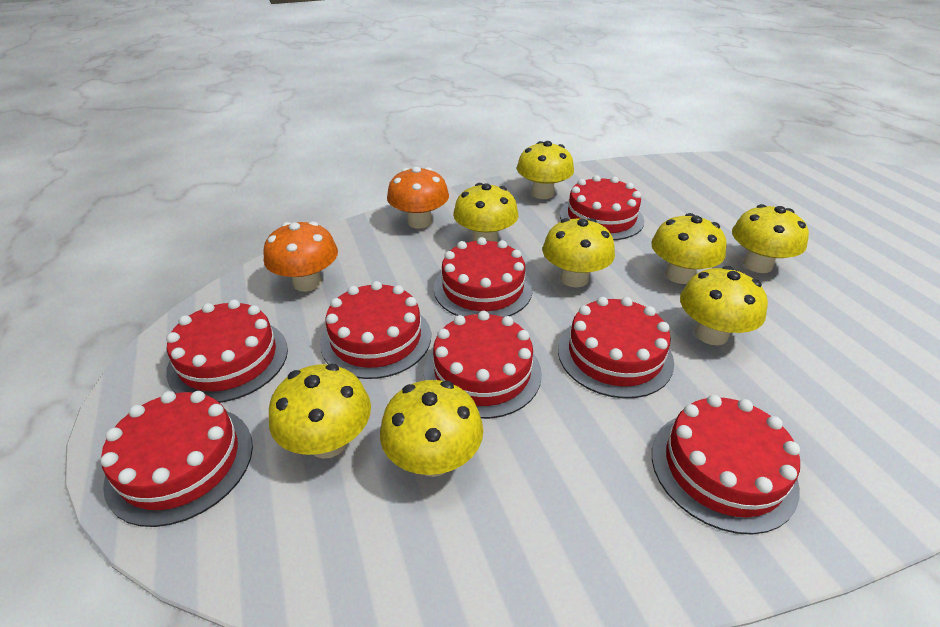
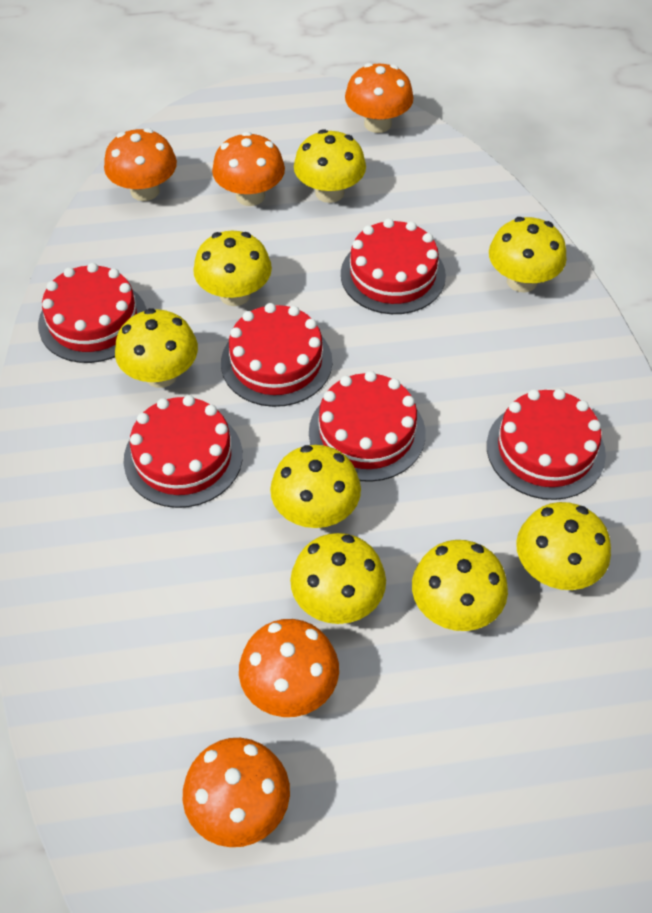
orange mushroom: [263,221,338,292] [387,166,449,229] = 2 -> [104,128,177,201] [183,738,290,847] [212,132,285,206] [239,619,339,717] [345,63,414,133] = 5
red cake: [101,391,253,527] [166,299,288,403] [320,281,431,379] [424,311,542,419] [434,237,533,317] [558,297,674,398] [560,175,644,240] [652,395,800,535] = 8 -> [38,263,147,363] [124,395,243,508] [221,303,332,407] [309,371,426,482] [341,218,446,314] [487,389,606,500] = 6

